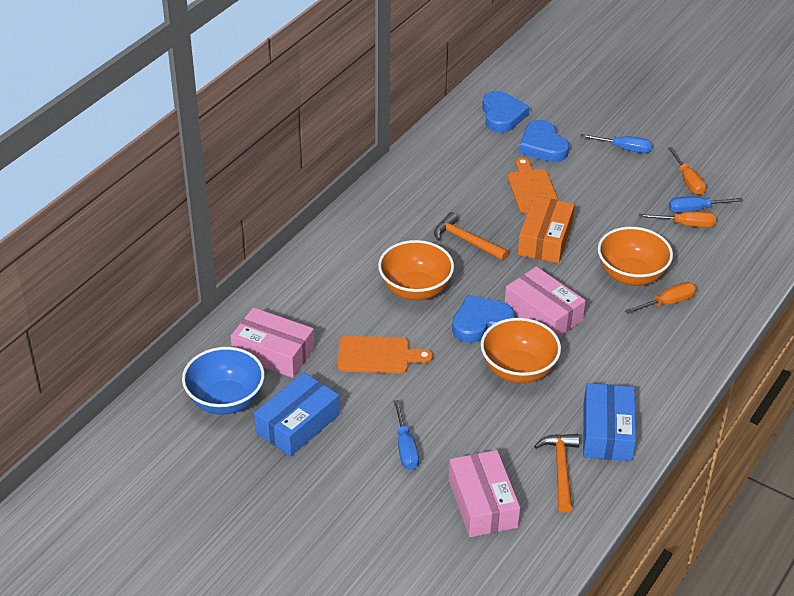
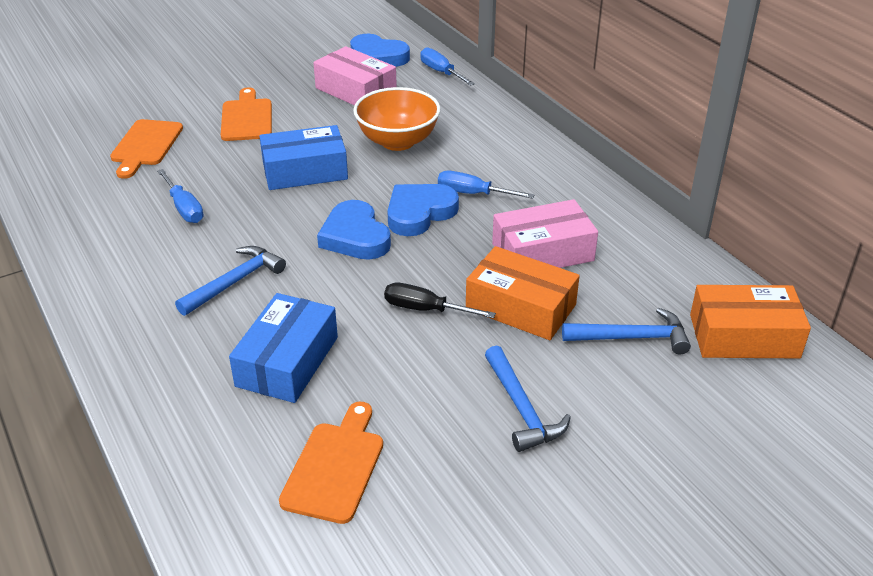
black screwdriver: none = 0 -> [384,283,496,318] = 1
blue bowl: [182,347,265,415] = 1 -> none = 0
blue hammer: none = 0 -> [175,246,286,316] [485,345,571,452] [562,308,691,355] = 3
orange bowl: [378,240,454,300] [481,318,561,383] [598,227,673,286] = 3 -> [353,87,440,151] = 1
orange box: [518,196,575,263] = 1 -> [466,246,580,340] [690,285,811,359] = 2
orange cutting board: [338,336,433,374] [507,157,558,213] = 2 -> [110,119,183,179] [221,87,272,141] [279,402,383,524] = 3
orange hammer: [434,212,509,261] [534,434,579,512] = 2 -> none = 0
orange screwdriver: [625,282,696,314] [639,211,716,227] [668,147,706,195] = 3 -> none = 0
pink box: [231,307,315,378] [449,450,520,537] [505,267,586,337] = 3 -> [313,46,397,105] [492,199,598,268] = 2

